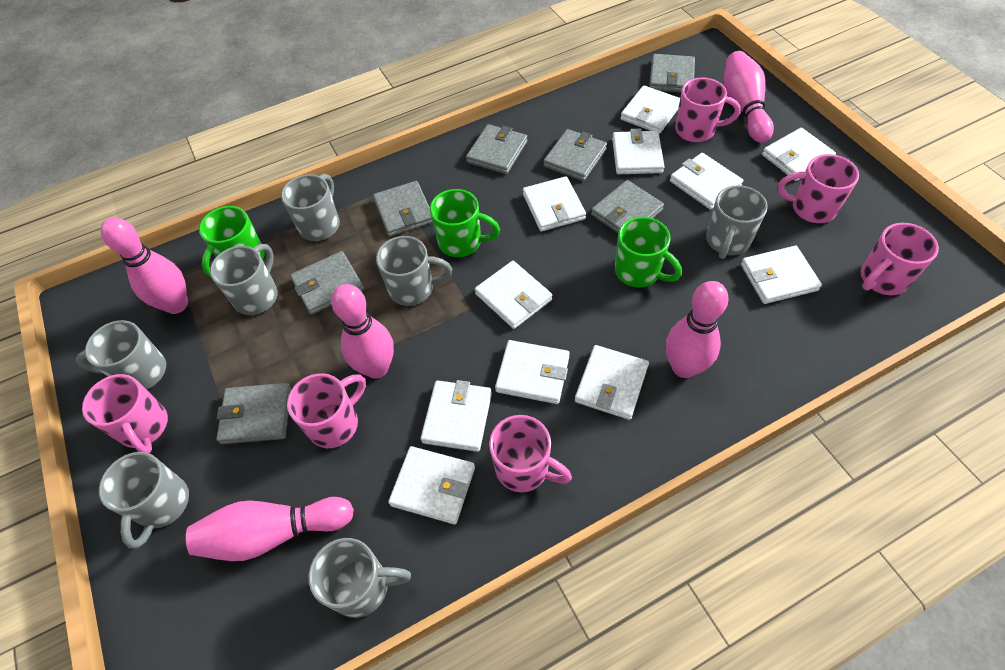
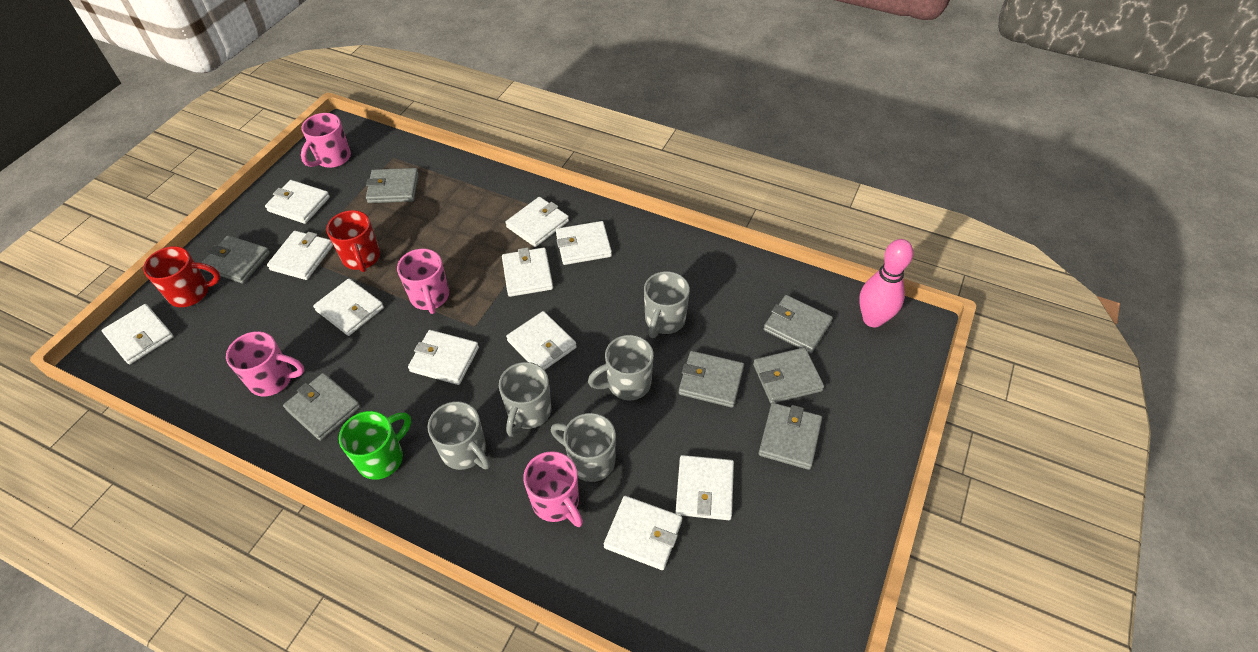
green mug: [199,206,265,277] [430,189,500,257] [615,217,682,287] = 3 -> [339,411,411,480] = 1
grey mug: [76,320,166,390] [99,452,189,548] [210,244,278,315] [281,174,340,241] [309,538,411,618] [376,236,452,306] [706,185,768,259] = 7 -> [428,401,490,470] [499,362,552,437] [551,413,616,482] [588,335,654,400] [644,271,690,338] = 5
pink bowling pin: [101,217,188,314] [186,497,354,561] [331,284,394,379] [666,281,729,378] [724,51,774,143] = 5 -> [859,239,913,328] = 1
pink mug: [82,374,168,453] [287,373,366,448] [489,415,572,492] [675,78,741,142] [778,154,859,223] [861,223,939,295] = 6 -> [226,331,305,397] [301,113,351,168] [397,249,449,314] [523,451,583,527] = 4
red mug: none = 0 -> [143,246,220,307] [326,210,380,272] = 2

